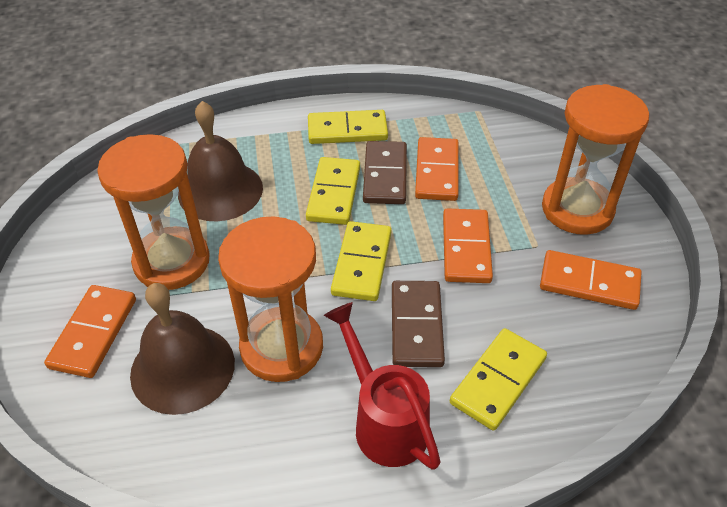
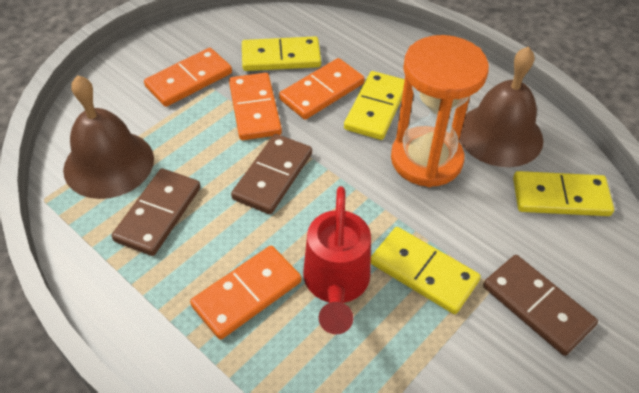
brown domino: [363,141,407,204] [392,281,445,367] = 2 -> [112,168,201,256] [231,134,312,214] [483,255,598,356] = 3
orange hourglass: [97,134,209,290] [218,216,323,382] [542,84,649,235] = 3 -> [391,35,489,187] = 1

